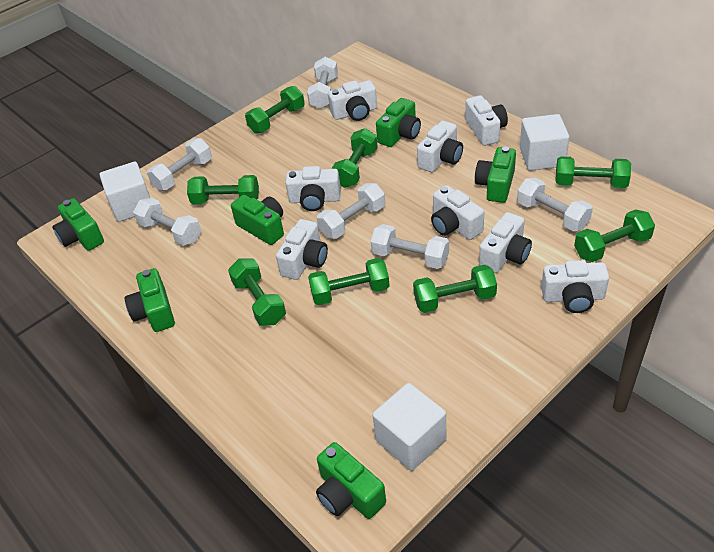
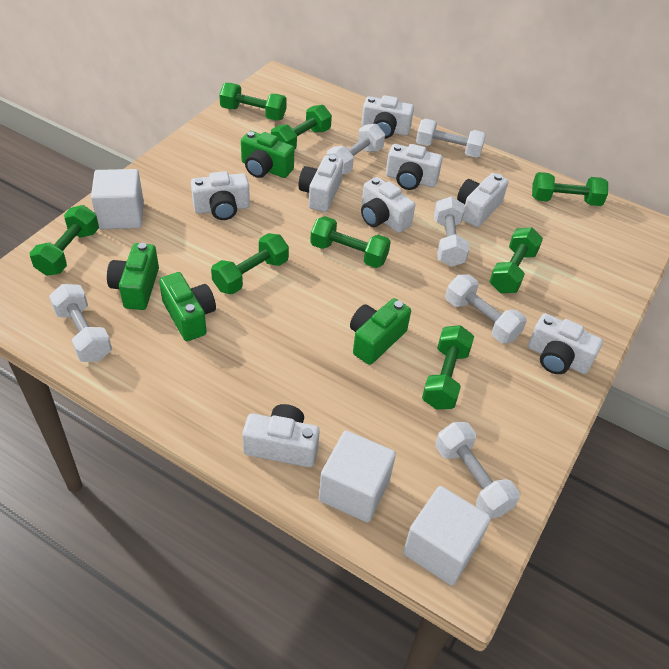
green camera: [52,198,104,251] [125,268,175,332] [231,195,284,245] [316,442,386,519] [376,98,421,147] [475,147,516,203] = 6 -> [107,243,159,310] [159,272,216,341] [241,131,294,178] [350,298,411,365] = 4

